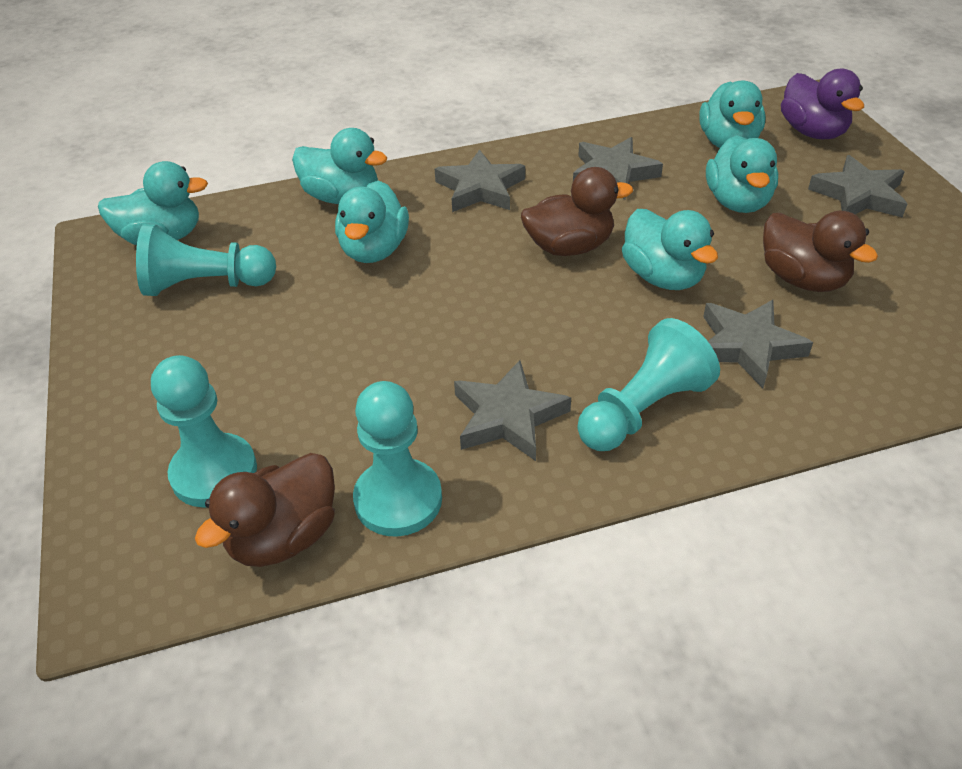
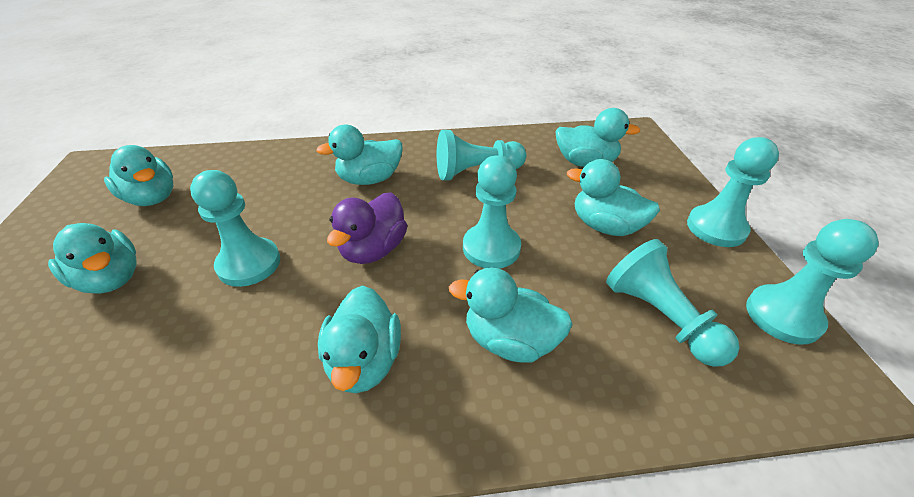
brown duck: [195,453,335,567] [521,167,633,256] [763,211,878,292] = 3 -> none = 0
grey star: [435,149,525,212] [454,360,571,461] [573,137,663,200] [703,300,813,388] [808,155,907,217] = 5 -> none = 0
turquoise duck: [98,161,208,245] [292,128,387,204] [335,180,409,263] [622,209,718,290] [699,80,766,148] [706,135,778,213] = 6 -> [48,223,137,294] [104,145,173,206] [316,124,403,185] [318,285,401,393] [449,268,573,363] [555,108,640,167] [567,159,660,236] = 7
turquoise pawn: [136,224,276,296] [151,355,257,507] [353,381,442,537] [577,318,720,451] = 4 -> [190,170,280,287] [437,130,527,181] [463,155,521,269] [606,239,740,367] [687,137,779,247] [746,219,879,345] = 6

